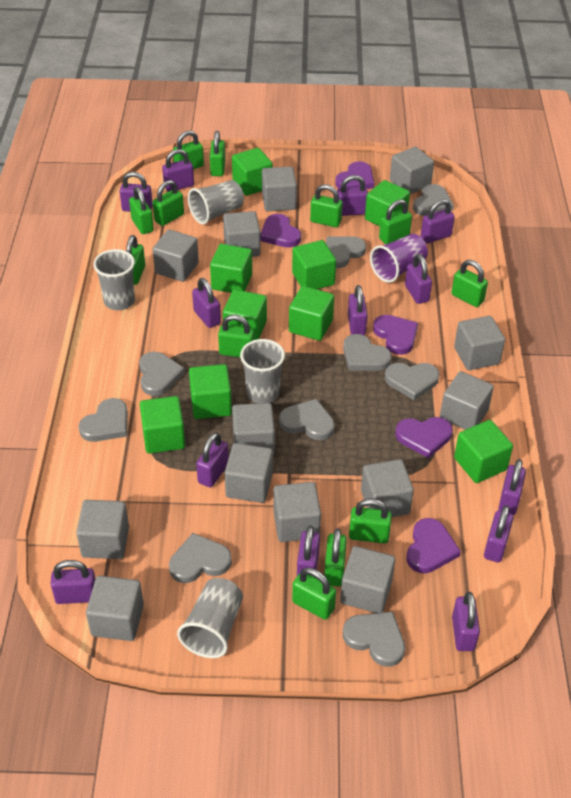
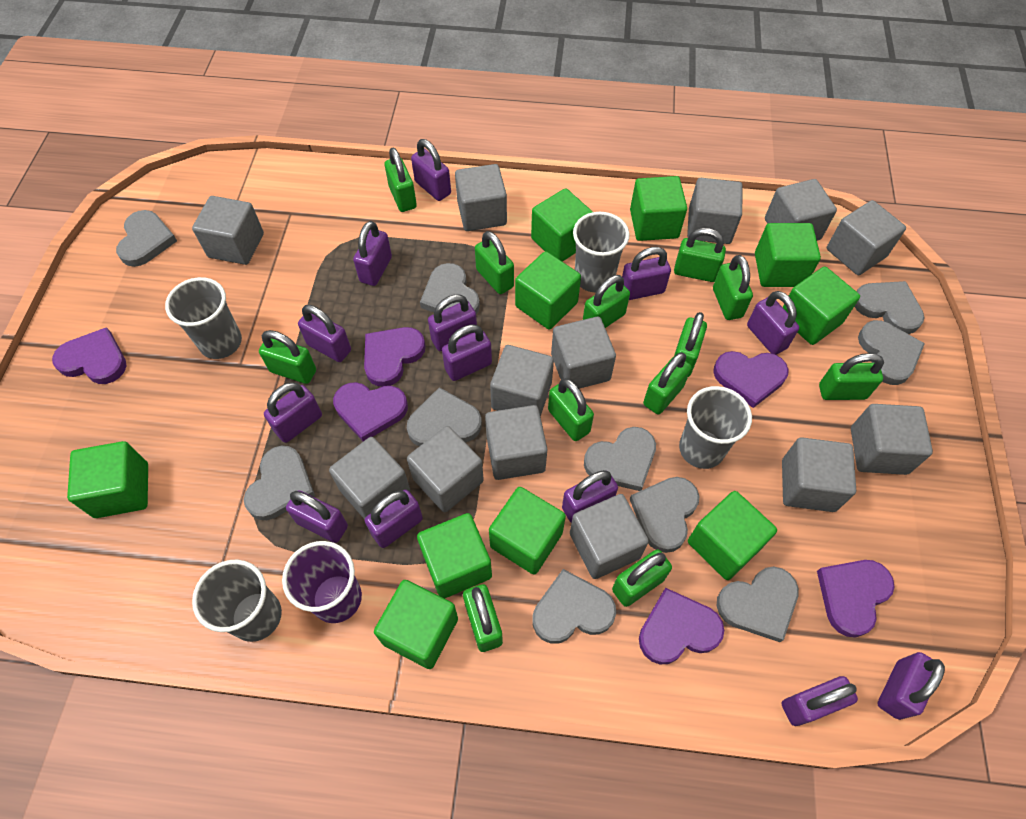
green cube: [140,396,185,453] [189,364,232,419] [210,244,252,293] [223,289,267,340] [232,148,273,196] [289,286,334,341] [292,240,336,289] [365,180,410,226] [454,420,513,483] = 9 -> [67,441,148,518] [374,580,458,669] [417,513,492,599] [489,487,566,575] [515,251,581,330] [531,188,593,262] [630,176,687,241] [688,491,777,580] [755,223,821,287] [783,266,860,345] = 10
grey heart: [78,398,128,442] [139,352,185,396] [169,533,232,583] [279,399,335,440] [326,236,366,268] [343,334,392,371] [343,612,405,667] [385,363,440,400] [413,184,454,216] = 9 -> [116,210,177,267] [243,446,315,520] [407,387,482,446] [420,263,480,314] [532,569,616,644] [584,427,656,491] [630,477,699,553] [717,567,799,642] [854,281,925,334] [858,320,925,385] = 10
purple heart: [260,214,301,248] [335,161,374,189] [373,315,418,355] [395,417,453,458] [406,518,461,573] = 5 -> [52,327,126,384] [333,382,408,441] [364,327,426,387] [639,588,724,664] [713,351,789,408] [817,560,895,638] = 6

